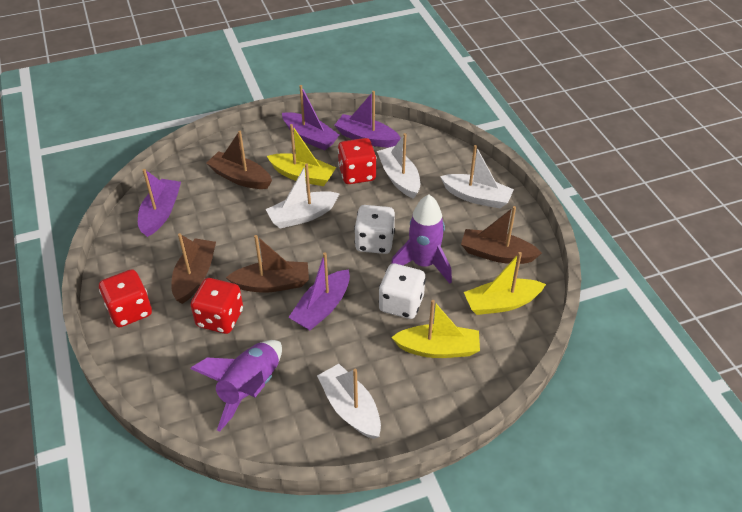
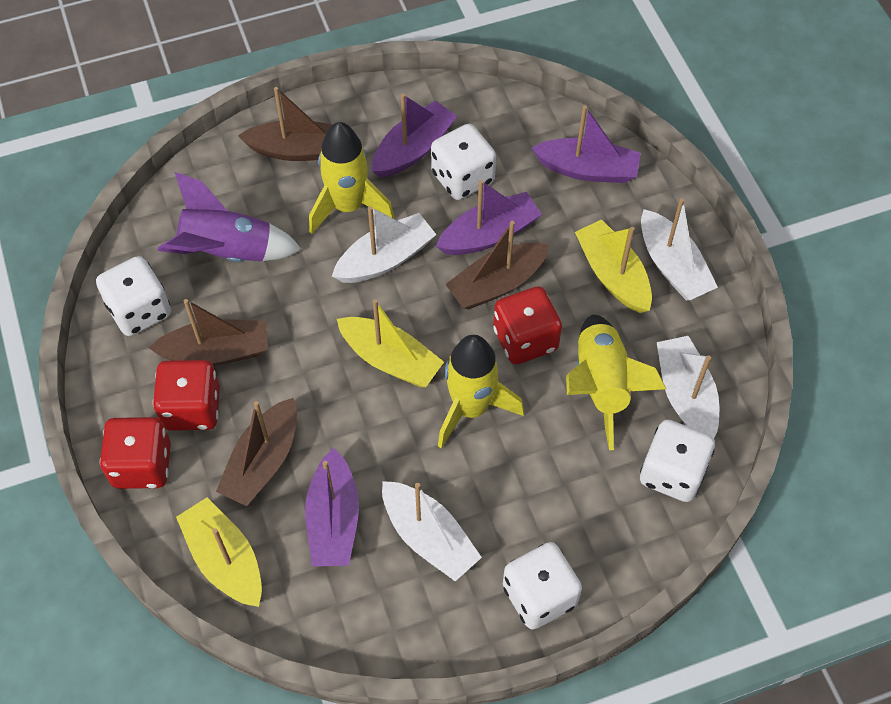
purple rocket: [190,340,282,432] [391,194,452,284] = 2 -> [157,172,302,262] = 1
white dice: [354,205,395,254] [379,263,426,319] = 2 -> [96,256,171,336] [431,124,496,200] [503,542,582,629] [640,420,715,502] = 4
yellow rocket: none = 0 -> [309,122,394,235] [438,335,524,449] [566,315,666,450] = 3

